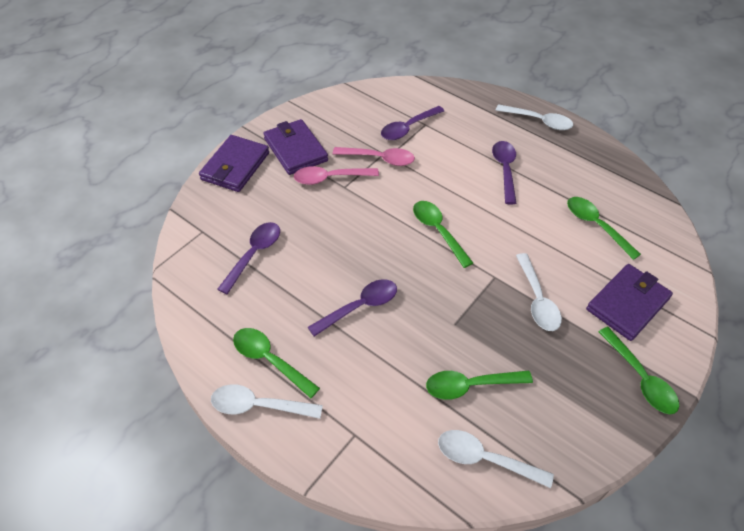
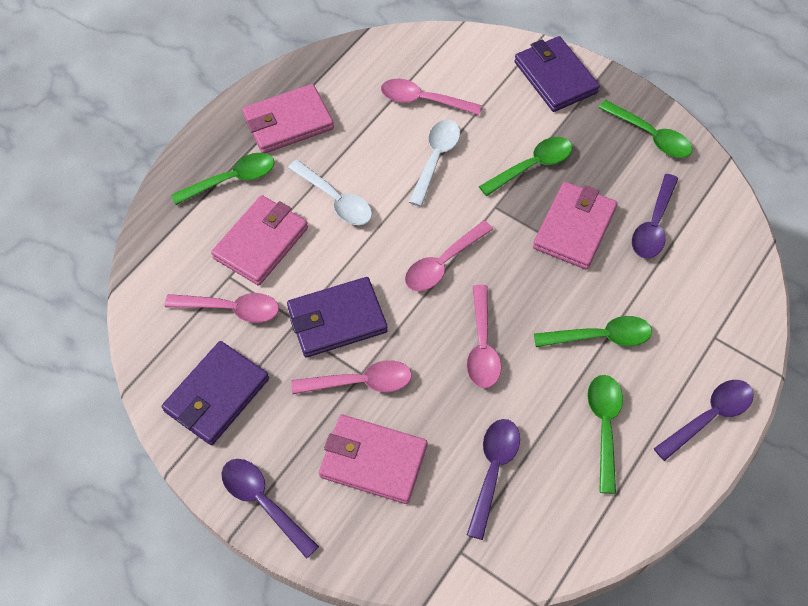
pink spoon: [294,166,379,185] [333,147,415,166] = 2 -> [165,293,279,323] [291,360,412,394] [381,79,482,115] [405,221,493,291] [467,285,501,388] = 5
pink wallet: none = 0 -> [211,195,308,286] [242,84,334,153] [319,414,427,504] [533,182,618,270] = 4
white spoon: [211,384,323,419] [438,430,554,488] [496,104,573,130] [516,253,562,331] = 4 -> [288,160,372,225] [409,120,460,207] = 2

